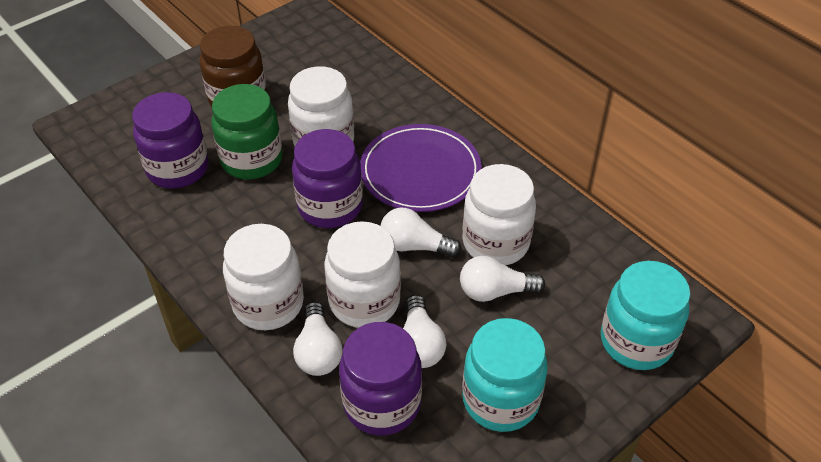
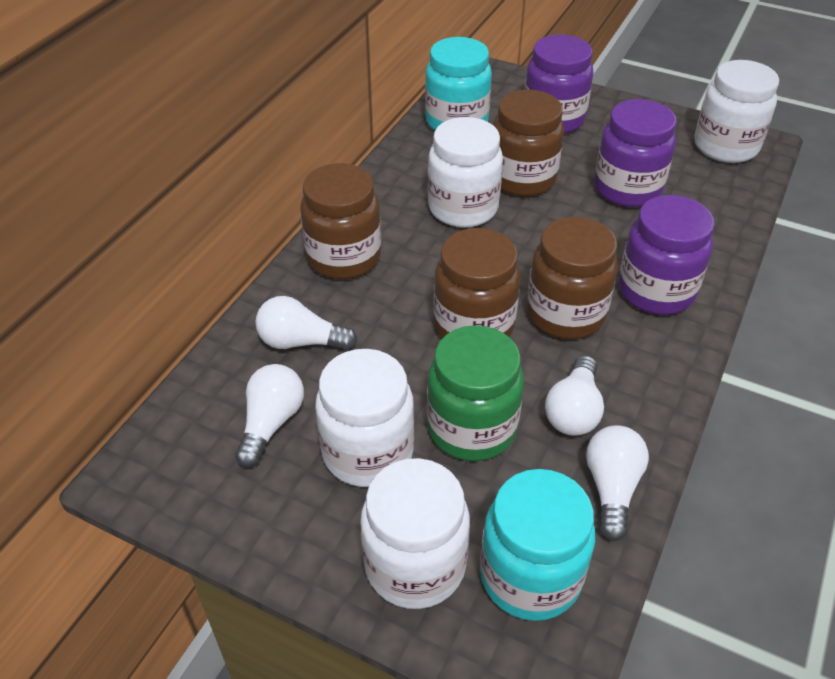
brown jar: [200,26,267,107] = 1 -> [300,163,381,279] [433,228,521,339] [493,90,564,197] [527,217,618,339] = 4
purple plate: [360,124,482,212] = 1 -> none = 0

